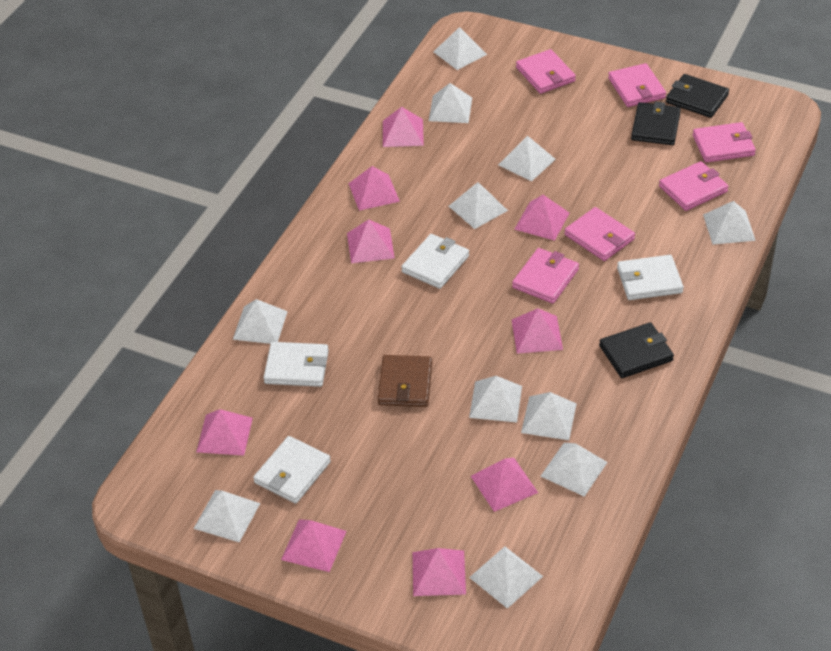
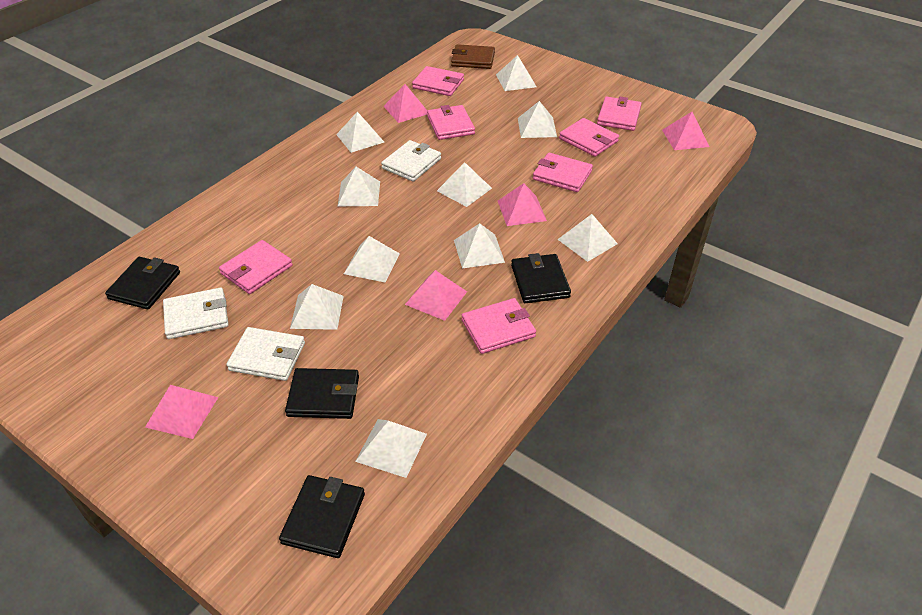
black wallet: [599,322,674,378] [631,102,681,145] [666,74,729,118] = 3 -> [105,257,180,309] [279,475,365,558] [285,368,359,419] [511,253,571,303] = 4
pink pyramid: [196,409,253,456] [281,519,347,572] [347,219,395,263] [348,166,400,211] [383,107,424,147] [412,548,466,596] [471,458,538,512] [512,308,563,354] [514,195,570,241] = 9 -> [145,385,218,439] [383,84,428,123] [405,270,467,321] [498,183,547,226] [662,112,710,150] = 5
pink wallet: [512,248,579,304] [516,49,576,94] [564,207,635,261] [608,63,666,107] [659,161,729,211] [693,122,756,163] = 6 -> [219,240,293,294] [412,66,464,96] [427,105,475,140] [462,298,536,354] [533,153,593,192] [559,118,619,157] [597,97,642,131] = 7
white pyramid: [193,490,260,542] [233,299,288,344] [429,83,472,123] [433,27,487,70] [449,182,508,229] [469,376,522,422] [469,547,543,609] [498,136,556,182] [521,392,577,440] [541,443,608,497] [703,201,756,245] = 11 -> [290,284,344,330] [336,112,384,153] [338,167,380,206] [344,236,400,282] [355,419,427,478] [437,162,492,207] [454,223,505,268] [496,55,537,91] [518,101,557,138] [557,214,618,262] = 10
white wallet: [253,436,331,504] [263,342,329,387] [401,234,469,289] [617,255,684,300] = 4 -> [163,287,229,339] [226,327,305,381] [381,140,441,182] = 3

